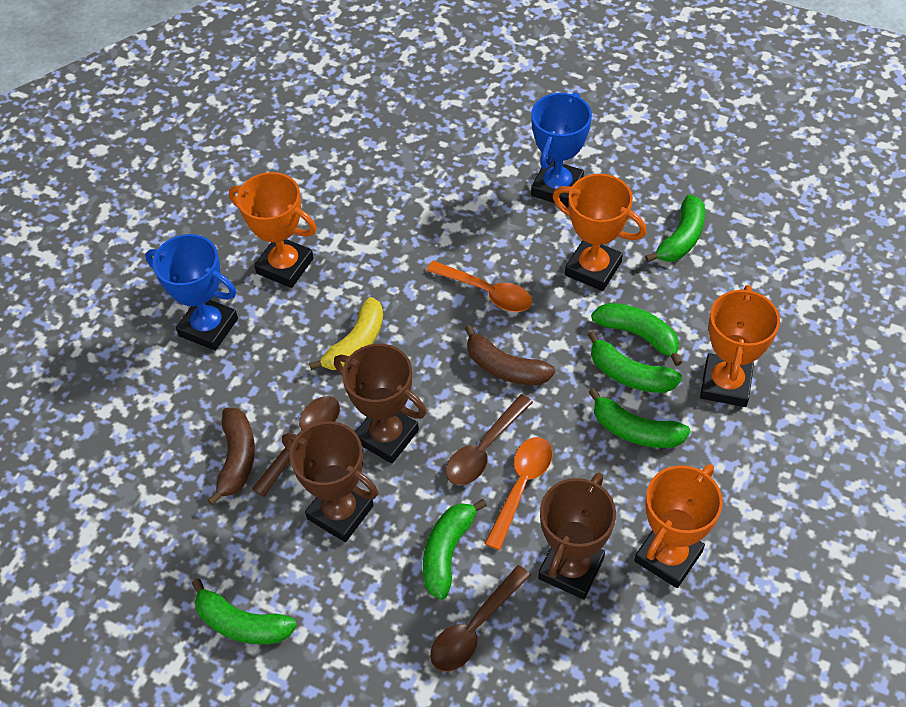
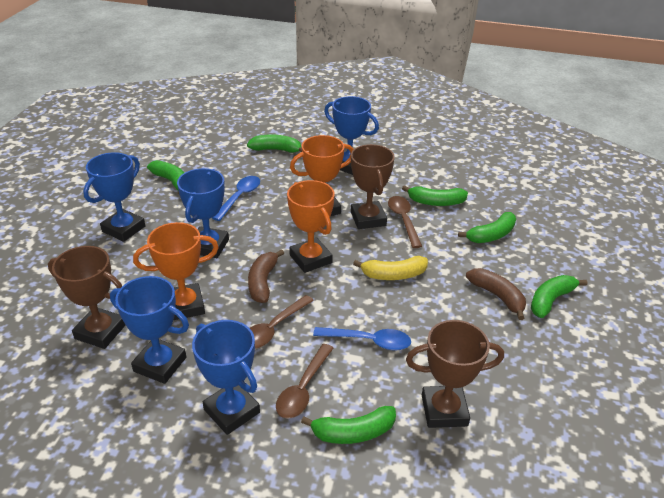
blue spoon: none = 0 -> [212,176,260,221] [313,327,411,351] = 2
blue trophy: [145,234,238,351] [531,92,592,207] = 2 -> [83,152,145,242] [110,276,189,384] [177,168,229,258] [192,320,260,435] [324,96,379,175] = 5
orange spoon: [426,261,532,312] [485,437,553,550] = 2 -> none = 0
orange trophy: [229,172,317,288] [552,174,646,291] [634,464,723,588] [700,285,780,407] = 4 -> [133,222,219,320] [287,180,335,273] [290,135,354,216] = 3

